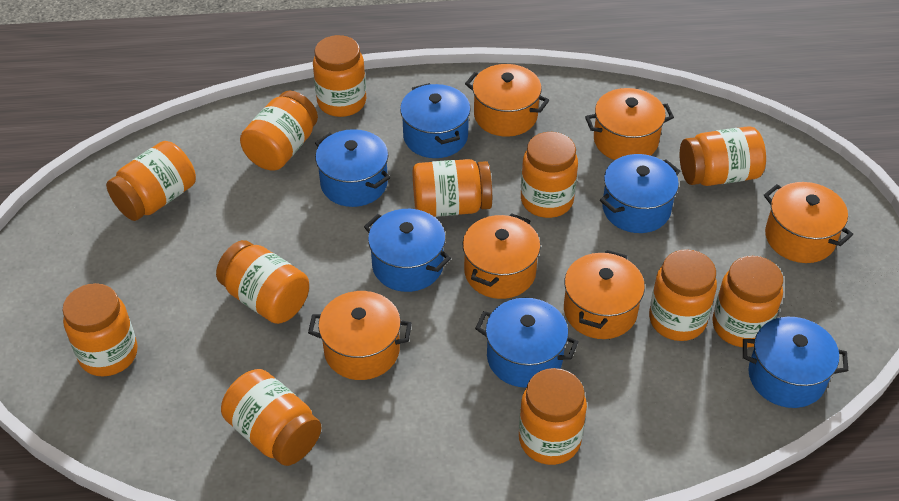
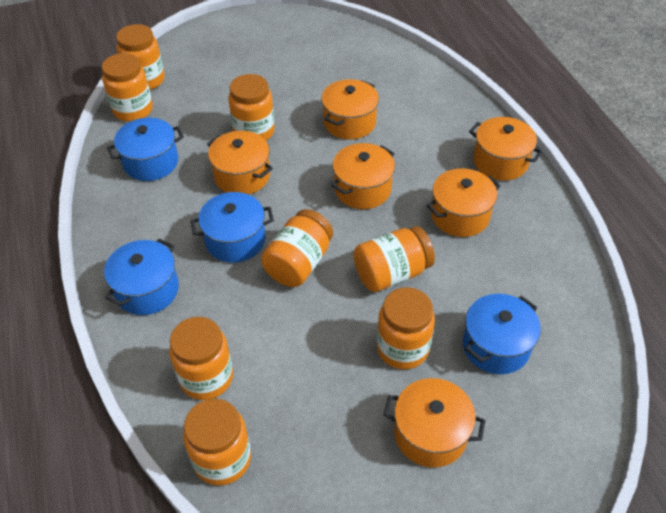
blue pot: [315,129,391,207] [364,209,451,292] [400,83,471,158] [475,298,578,388] [600,154,680,233] [743,317,848,408] = 6 -> [104,238,179,315] [107,118,184,181] [191,192,274,263] [463,294,541,374] = 4
orange jar: [62,283,138,376] [106,141,196,221] [216,240,309,324] [221,369,321,466] [240,91,318,170] [313,35,366,117] [413,159,492,217] [519,368,587,465] [521,132,578,218] [649,249,717,341] [680,126,766,186] [712,256,783,347] = 12 -> [102,53,153,122] [116,24,164,90] [169,317,233,400] [183,399,251,486] [228,74,275,140] [261,209,333,287] [353,226,435,292] [377,287,435,369] = 8

